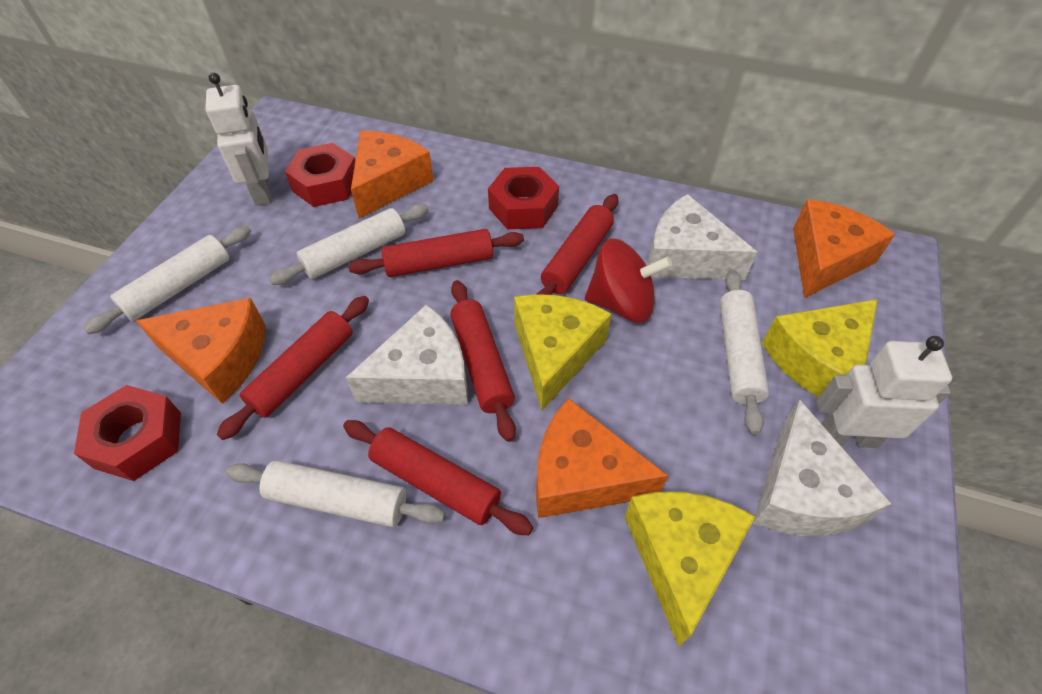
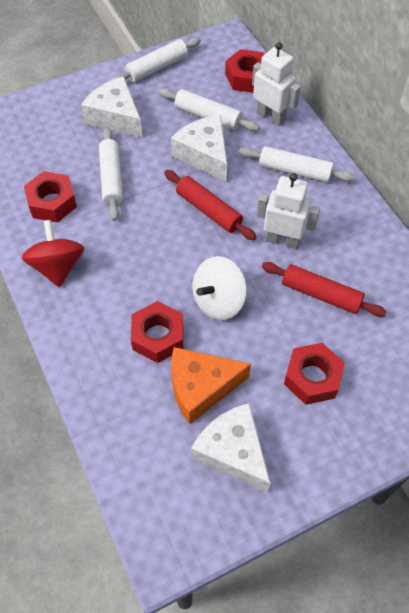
orange cheese: [136,298,266,404] [351,131,434,219] [536,398,668,518] [793,199,895,298] = 4 -> [171,347,251,424] = 1
red nut: [74,385,181,481] [285,143,355,207] [488,167,559,229] = 3 -> [24,171,77,223] [131,301,183,363] [225,49,264,93] [284,343,345,405] = 4
red rolling pin: [217,296,369,440] [343,420,533,535] [348,229,524,277] [450,280,516,442] [537,194,618,295] = 5 -> [164,170,256,240] [262,262,387,317] = 2
white spinning top: none = 0 -> [192,256,247,320] = 1
yellow cheese: [514,294,612,410] [624,491,756,647] [762,299,878,397] = 3 -> none = 0

